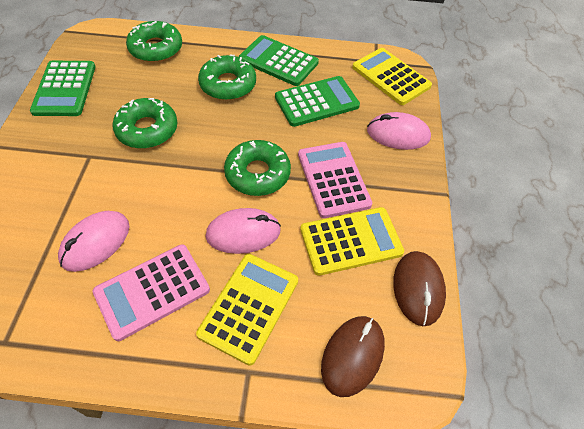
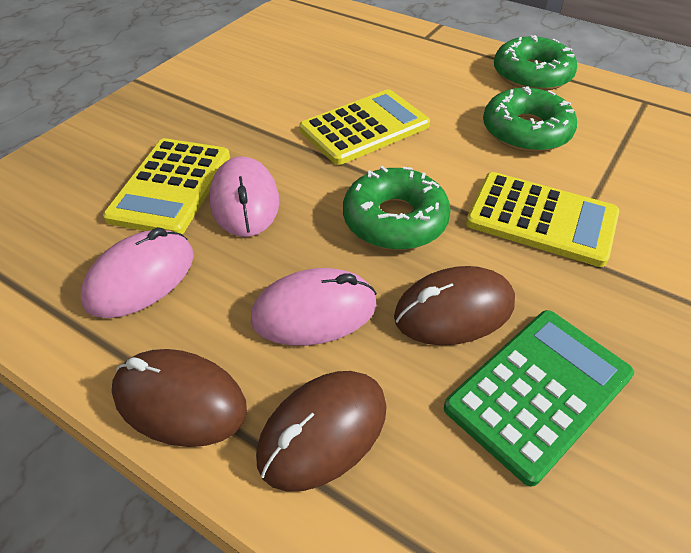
brown mouse: [321,316,385,397] [393,251,446,326] = 2 -> [112,349,247,447] [256,371,387,492] [394,266,515,345] = 3
green calculator: [30,61,96,116] [239,35,319,86] [275,76,360,127] = 3 -> [444,310,634,486] = 1
green donut: [112,98,178,149] [126,21,182,62] [198,55,256,100] [224,140,291,196] = 4 -> [343,166,451,250] [483,86,577,152] [494,35,577,91] = 3
pink calculator: [92,244,210,341] [298,142,372,218] = 2 -> none = 0

